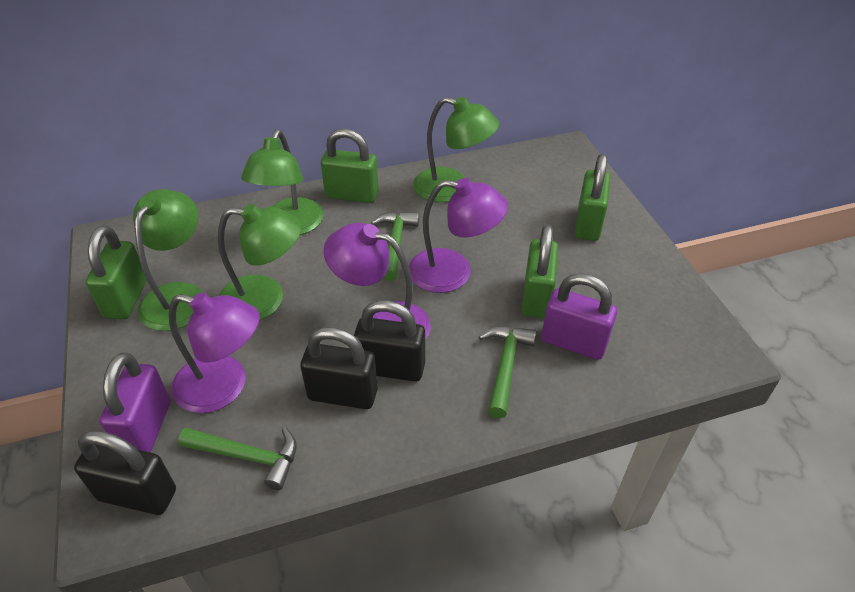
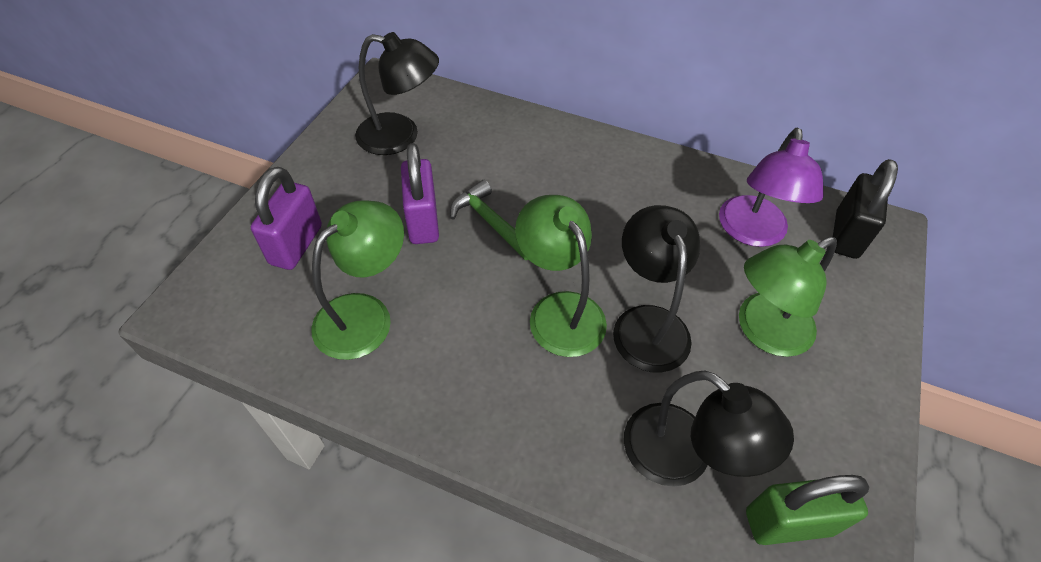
black lamp: none = 0 -> [355,32,439,155] [613,205,700,373] [624,370,794,487] = 3
black padlock: [74,430,176,515] [300,327,378,409] [354,300,425,382] = 3 -> [833,159,898,259] = 1
green hammer: [178,427,296,490] [371,211,419,281] [479,326,536,418] = 3 -> [450,180,528,260] = 1
green lamp: [133,189,203,331] [218,204,302,321] [241,130,323,235] [413,97,499,202] = 4 -> [311,201,404,360] [515,195,607,357] [739,237,837,357] = 3
green padlock: [86,225,147,319] [321,128,379,203] [522,224,558,318] [575,154,610,241] = 4 -> [746,475,869,545] = 1
purple lamp: [169,292,260,413] [324,223,430,339] [409,178,508,293] = 3 -> [719,127,824,247] = 1

